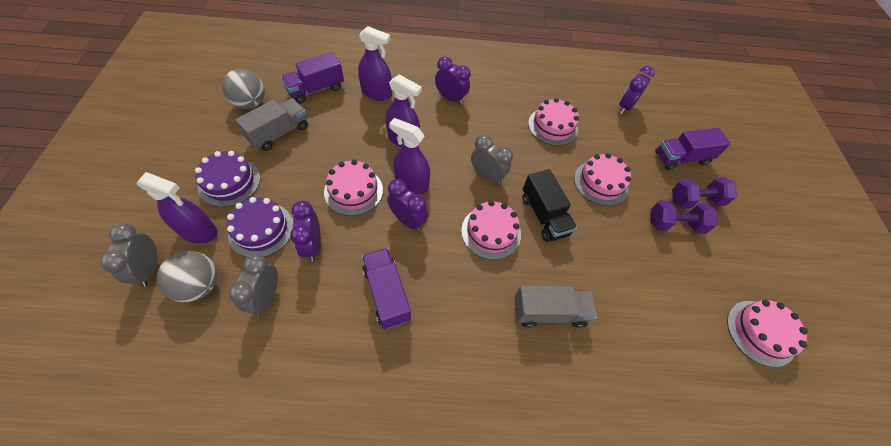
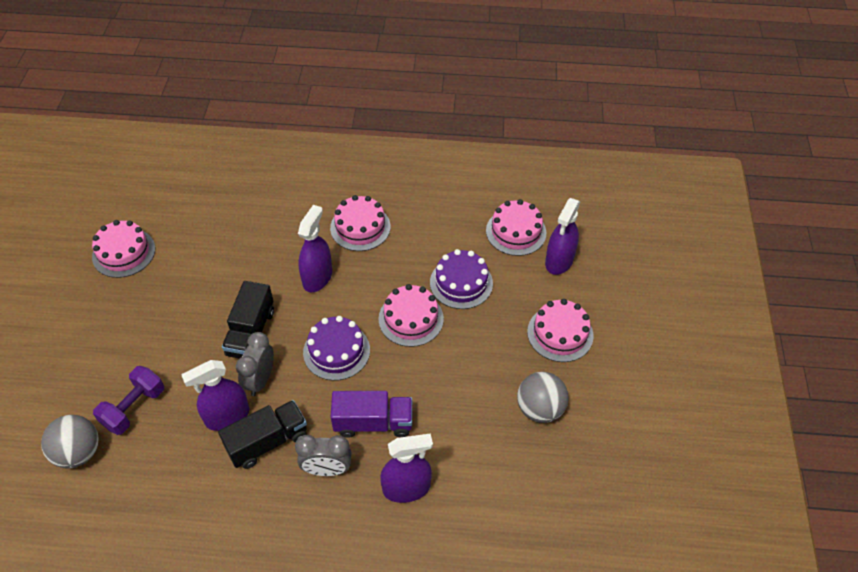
black truck: [522,169,577,242] = 1 -> [218,400,307,469] [222,281,274,359] = 2
grey clock: [100,223,158,287] [229,254,278,316] [471,135,513,184] = 3 -> [236,332,274,396] [295,435,352,476] = 2
grey truck: [235,98,308,151] [515,285,597,328] = 2 -> none = 0
purple clock: [290,200,321,261] [387,179,428,231] [435,56,471,105] [619,66,655,114] = 4 -> none = 0
purple dumbbell: [650,200,718,234] [672,177,737,209] = 2 -> [93,366,164,435] = 1
purple truck: [281,52,344,104] [362,248,411,329] [655,128,731,170] = 3 -> [331,391,412,438] = 1

